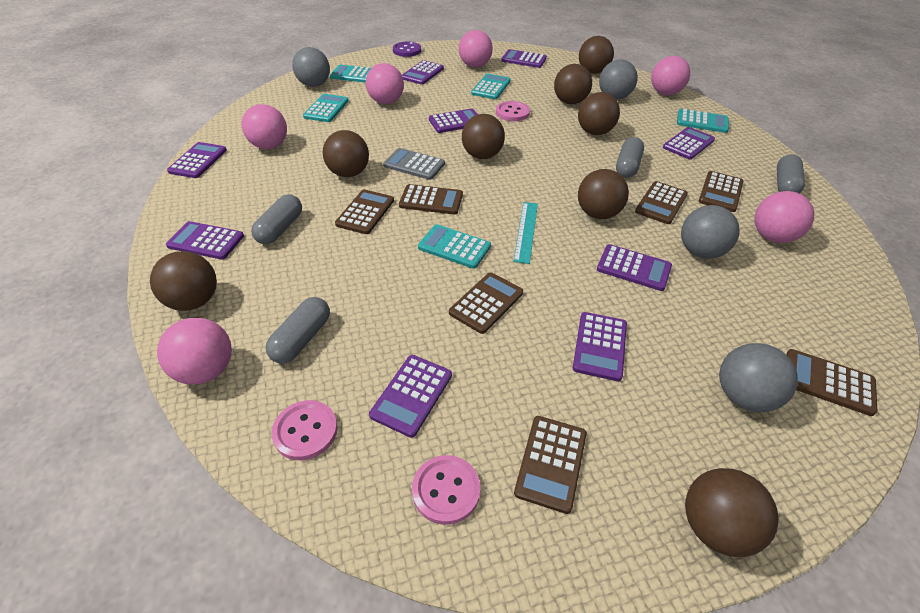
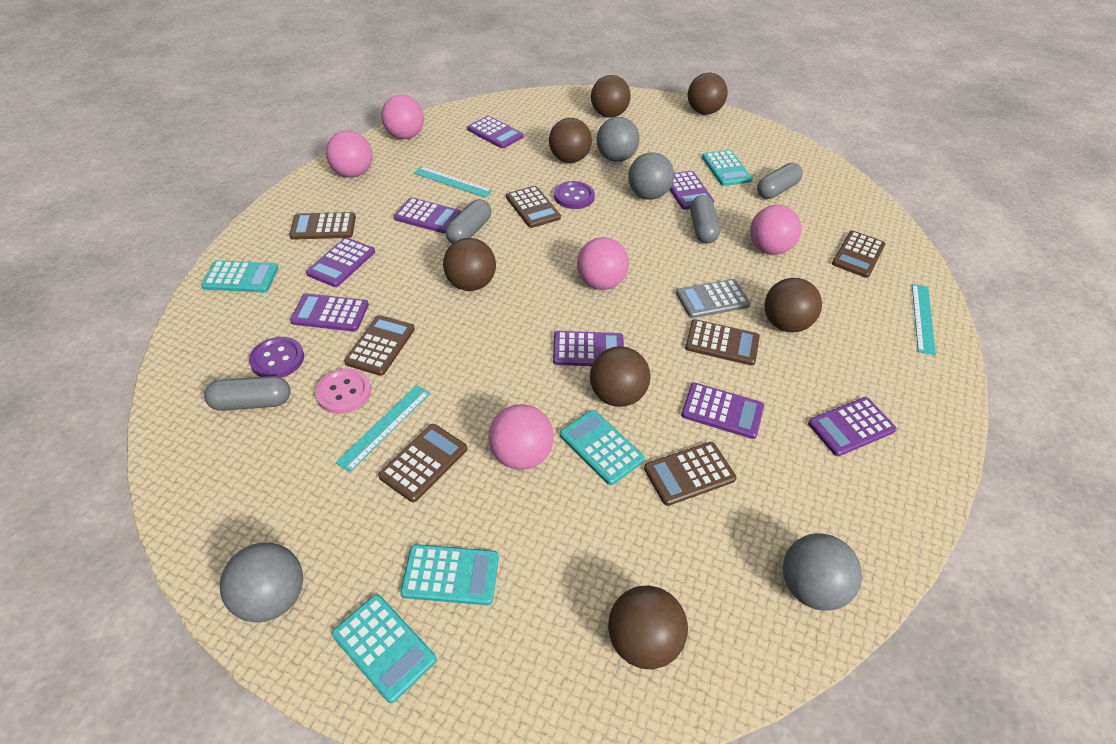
brown ball: [150,251,217,311] [323,130,369,177] [462,114,505,159] [554,64,592,104] [578,92,620,135] [578,169,629,219] [579,36,614,74] [685,468,778,557] = 8 -> [443,238,496,291] [549,118,592,163] [590,346,651,407] [591,75,631,118] [608,585,688,669] [688,73,728,115] [765,278,822,333] = 7
pink ball: [157,318,232,385] [242,104,287,149] [366,63,404,104] [459,30,493,68] [651,56,690,95] [755,191,814,243] = 6 -> [326,131,372,177] [381,95,424,139] [489,404,554,470] [577,237,629,290] [750,205,801,255] = 5
pink button: [272,400,338,460] [412,455,480,525] [496,101,530,121] = 3 -> [315,369,371,414] = 1
purple button: [393,42,421,57] = 1 -> [249,337,304,378] [554,181,595,209] = 2
purple calculator: [166,221,244,259] [167,142,227,178] [369,355,452,438] [402,60,444,85] [429,108,478,133] [501,49,547,68] [573,312,627,381] [597,244,672,291] [663,127,715,159] = 9 -> [290,293,369,332] [306,237,375,287] [394,197,461,234] [467,116,523,149] [553,331,624,366] [669,171,714,209] [681,382,764,439] [808,397,897,456] = 8
turquoise ruler: [513,202,538,264] = 1 -> [335,385,430,472] [414,167,493,198] [912,284,936,355] = 3

